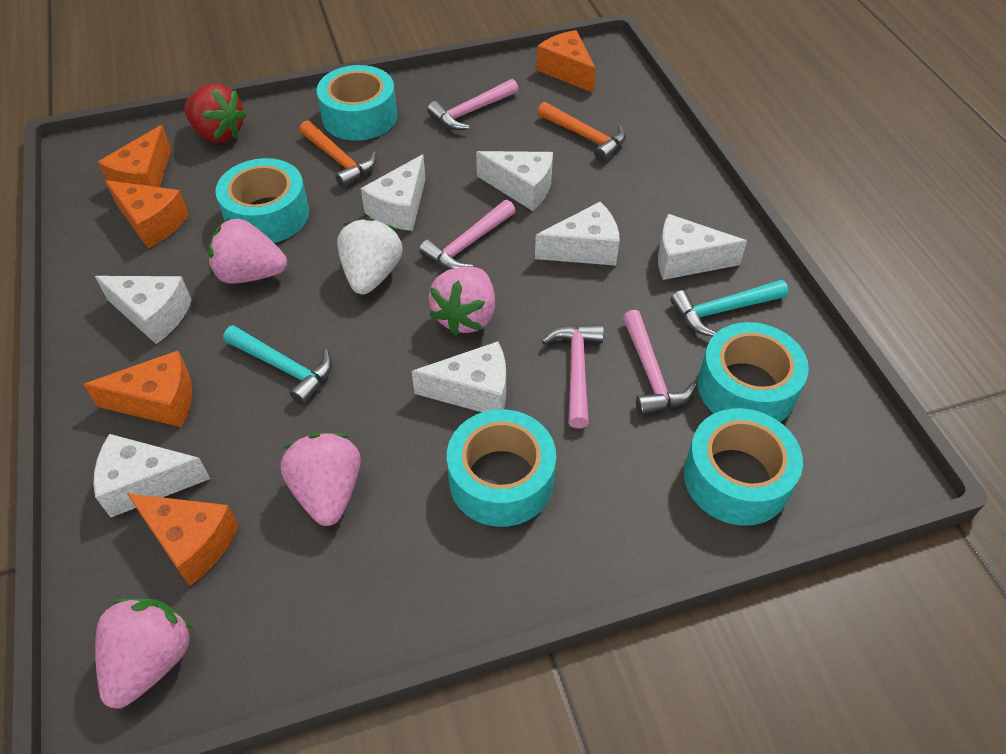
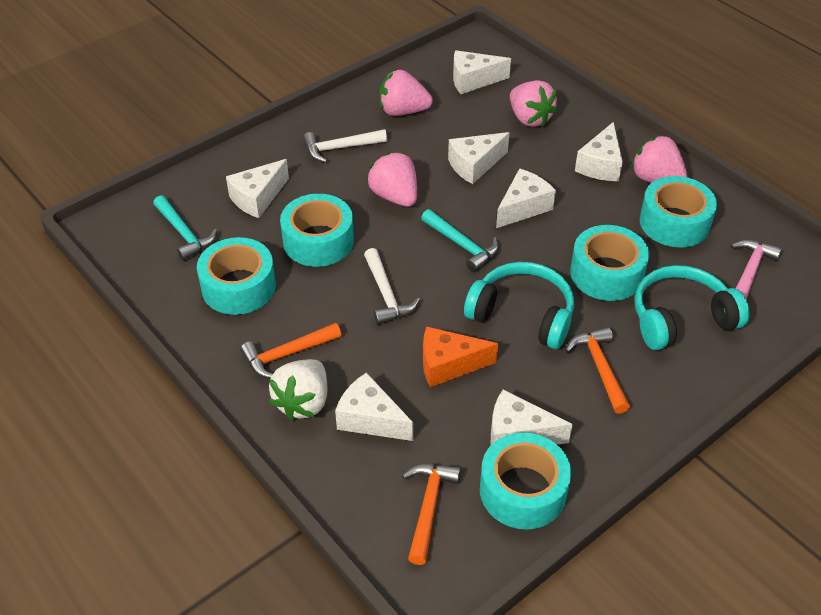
orange cheese: [83,351,192,427] [98,125,171,187] [105,180,189,248] [127,493,239,586] [537,30,596,93] = 5 -> [423,326,498,387] = 1
orange hammer: [299,120,376,188] [537,102,626,162] = 2 -> [240,323,342,379] [402,464,461,565] [565,327,630,414] = 3
pink hammer: [419,200,516,270] [427,79,519,130] [542,324,604,428] [623,310,697,415] = 4 -> [731,240,782,299] = 1
red strawberry: [184,84,247,143] = 1 -> none = 0
turquoise headphones: none = 0 -> [464,262,574,349] [635,265,750,350] = 2
white hammer: none = 0 -> [303,129,387,163] [364,248,420,325] = 2

